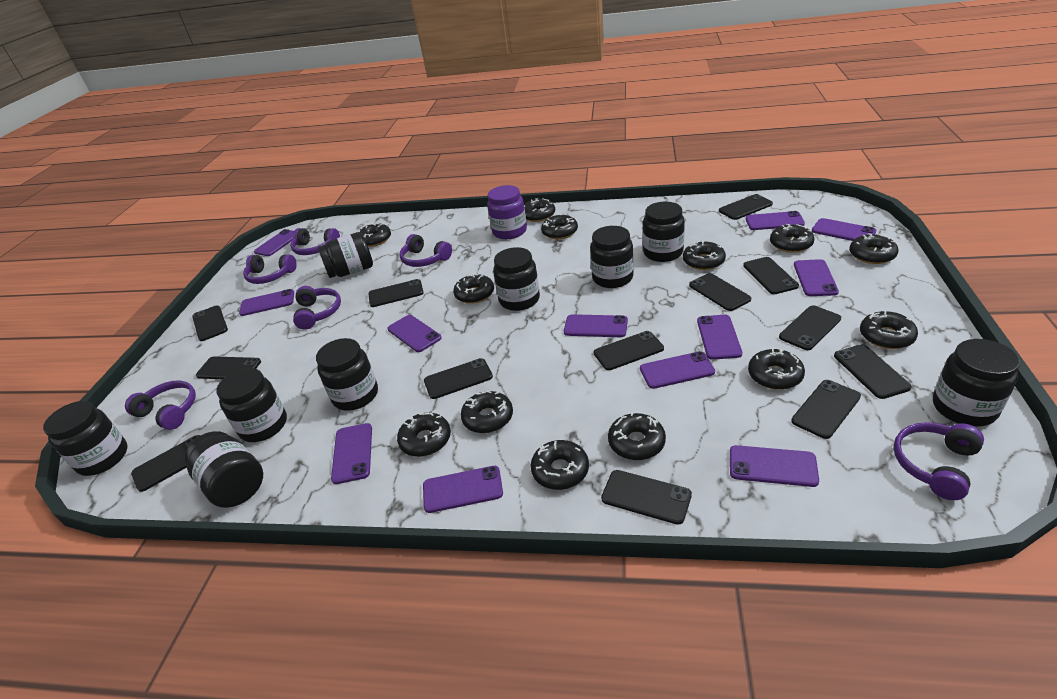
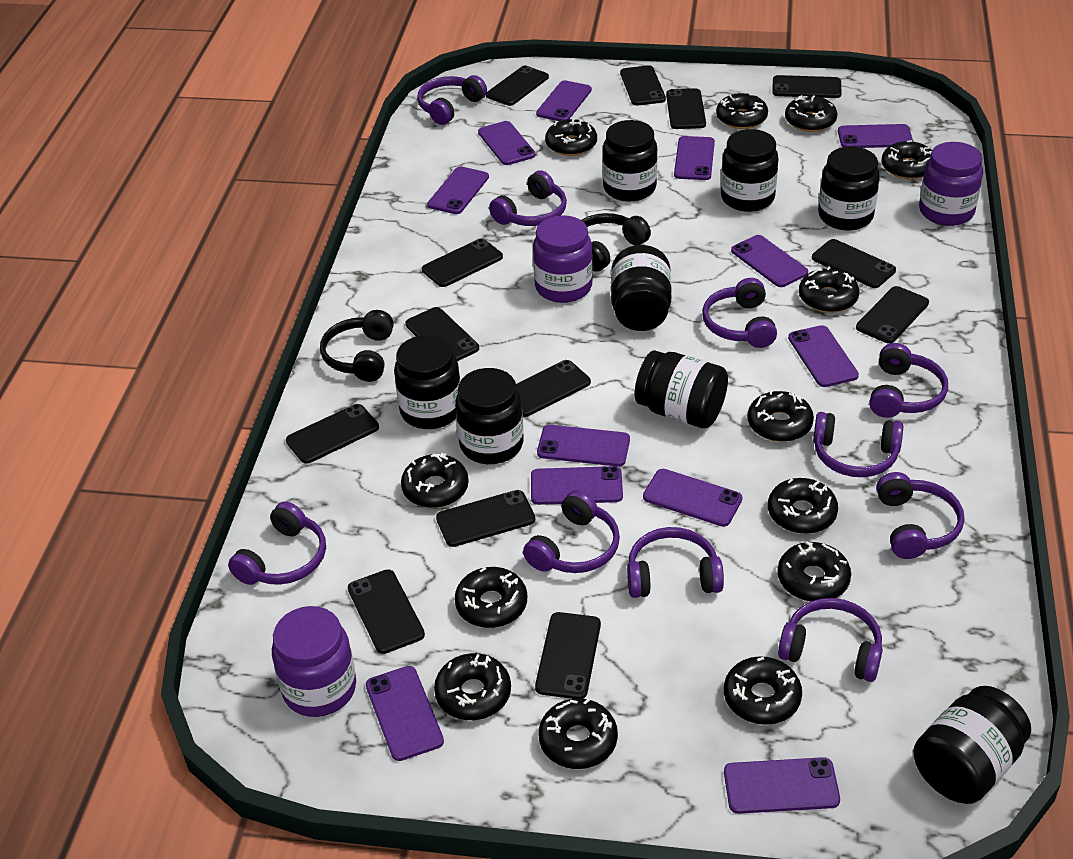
black headphones: none = 0 -> [320,310,394,382] [582,213,651,272] = 2
black jar: [43,401,127,476] [185,431,263,508] [216,368,287,442] [316,338,378,411] [318,232,373,278] [493,247,540,311] [590,226,634,288] [643,202,685,262] [933,339,1020,427] = 9 -> [394,335,460,429] [455,368,524,464] [602,120,658,202] [611,245,672,331] [635,350,728,428] [721,129,779,212] [818,146,880,230] [913,686,1031,804] = 8
purple headphones: [125,380,196,430] [243,254,296,284] [290,228,340,255] [293,286,341,330] [400,234,452,267] [893,422,984,500] = 6 -> [228,501,326,585] [417,75,487,125] [489,170,567,226] [523,490,620,573] [627,527,724,598] [702,278,777,348] [778,598,883,682] [813,412,903,477] [869,343,948,418] [876,472,964,559] = 10
purple jar: [487,185,527,239] = 1 -> [272,606,356,717] [533,215,593,303] [919,142,983,226] = 3

